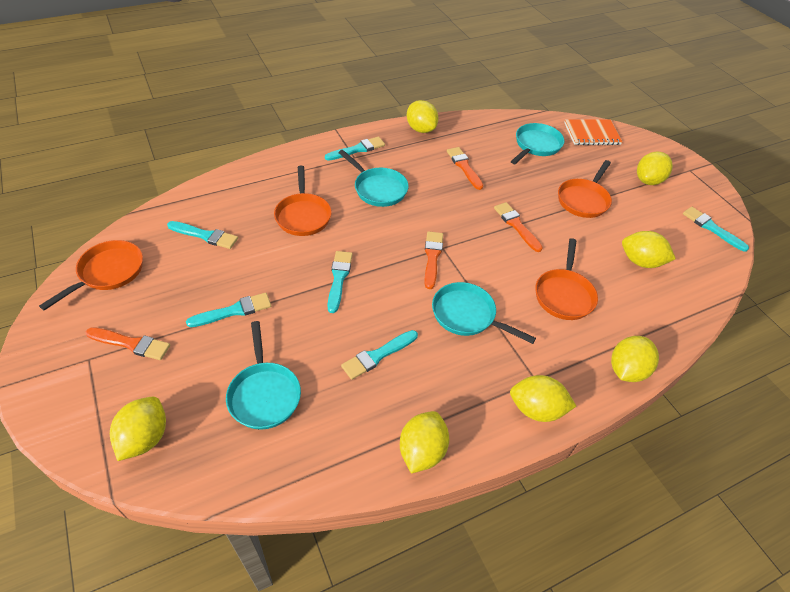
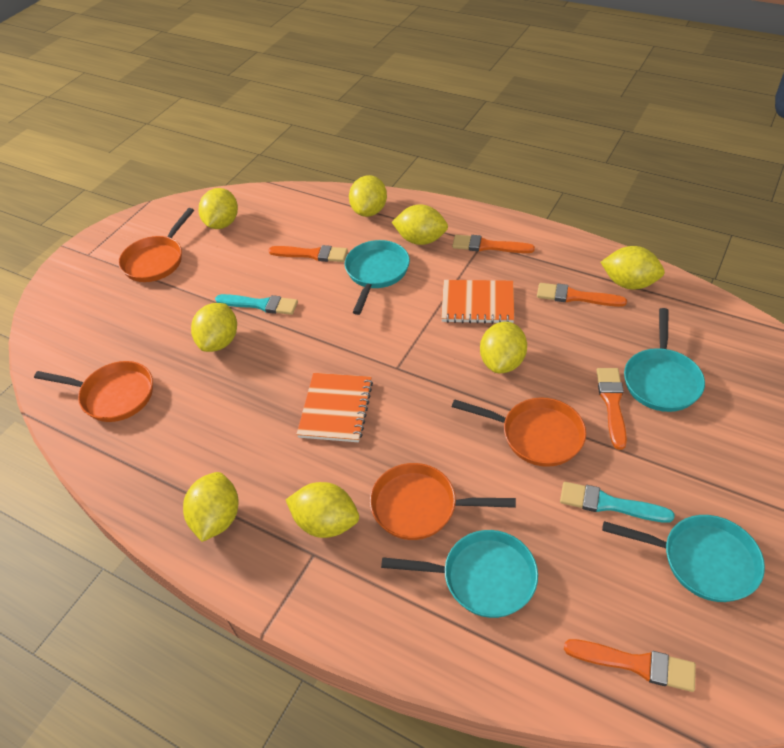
orange brush: [86,327,170,360] [425,231,443,289] [447,147,483,190] [494,202,543,252] = 4 -> [268,245,348,262] [452,235,535,253] [537,283,627,307] [564,639,696,692] [596,368,627,450] = 5
orange notebook: [564,119,622,145] = 1 -> [296,373,373,442] [441,280,514,324] = 2
turquoise brush: [167,221,238,249] [186,293,271,327] [325,137,385,161] [327,251,353,313] [341,330,418,380] [683,207,749,252] = 6 -> [215,294,298,315] [560,482,675,523] = 2
yellow lemon: [110,397,166,461] [400,411,449,474] [407,100,438,133] [510,375,576,422] [611,336,659,382] [622,231,676,268] [637,152,673,185] = 7 -> [183,472,239,542] [191,303,237,352] [199,188,238,229] [286,482,359,538] [349,175,387,217] [392,204,448,245] [480,322,527,373] [601,246,665,290] = 8

